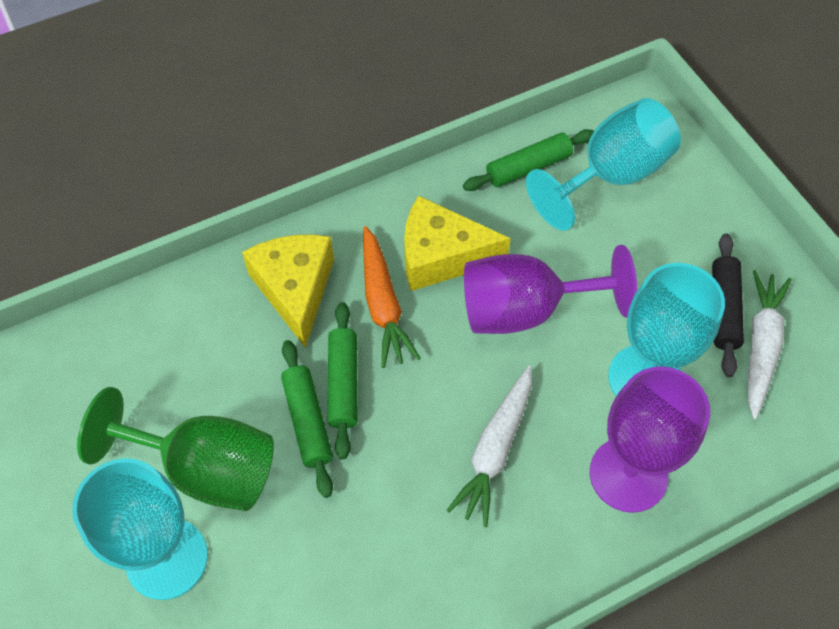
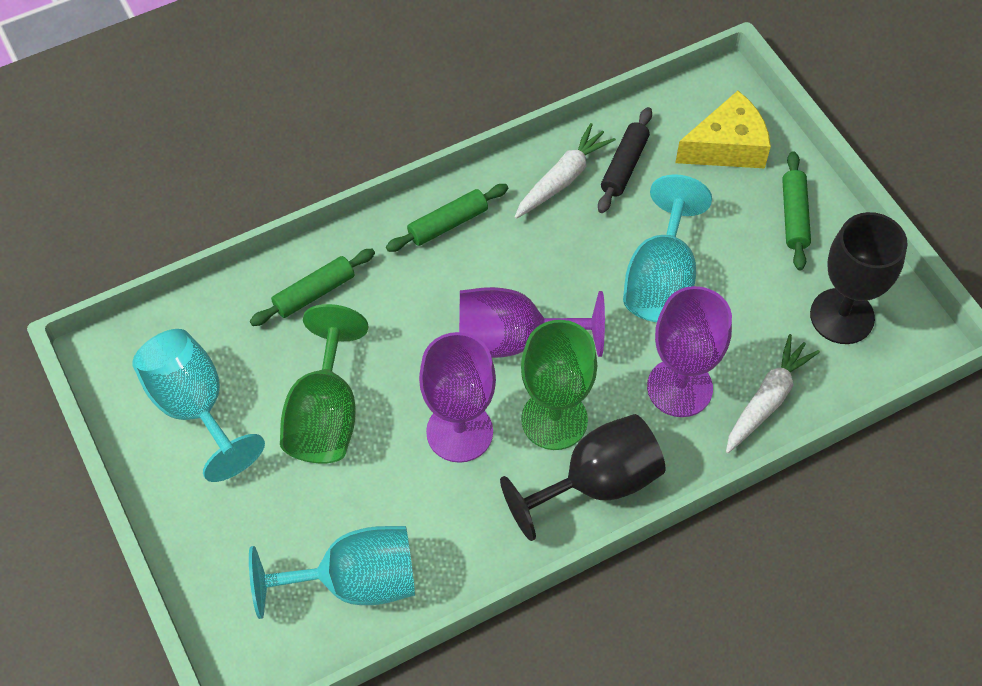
black goblet: none = 0 -> [500,414,666,541] [810,212,908,344] = 2
green goblet: [77,387,274,511] = 1 -> [280,304,368,463] [521,320,597,450] = 2
orange carrot: [363,226,421,368] = 1 -> none = 0
purple goblet: [464,245,637,334] [590,366,710,513] = 2 -> [419,332,496,463] [459,287,605,358] [647,286,732,417] = 3
yellow cheese: [242,234,334,348] [404,195,511,291] = 2 -> [675,91,771,168] = 1

